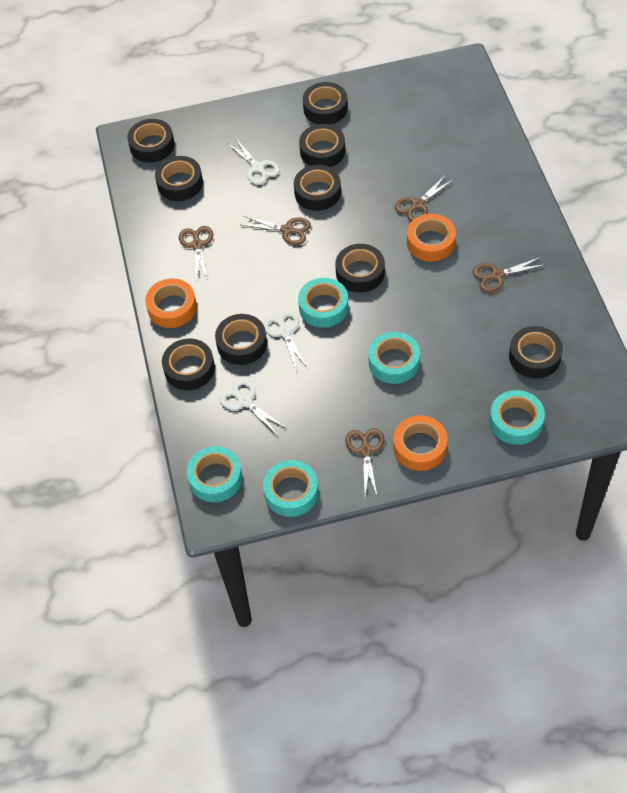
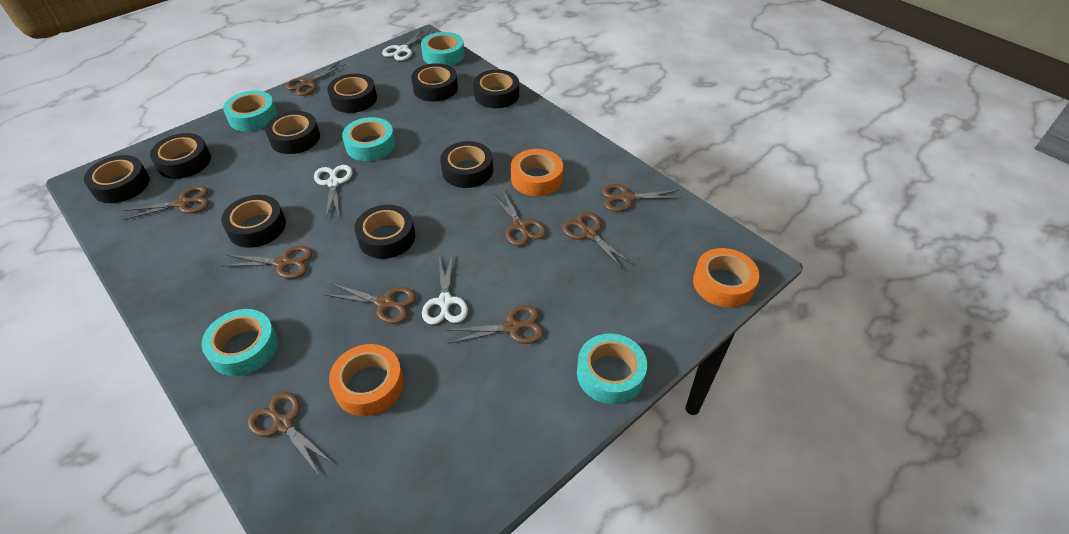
brown scissors: [179,226,213,283] [242,216,311,245] [346,428,384,496] [395,176,454,222] [473,257,544,292] = 5 -> [123,186,209,220] [223,246,312,279] [248,392,334,475] [285,62,346,96] [326,283,416,324] [447,305,544,344] [491,190,546,246] [562,212,633,270] [602,184,682,212] = 9

